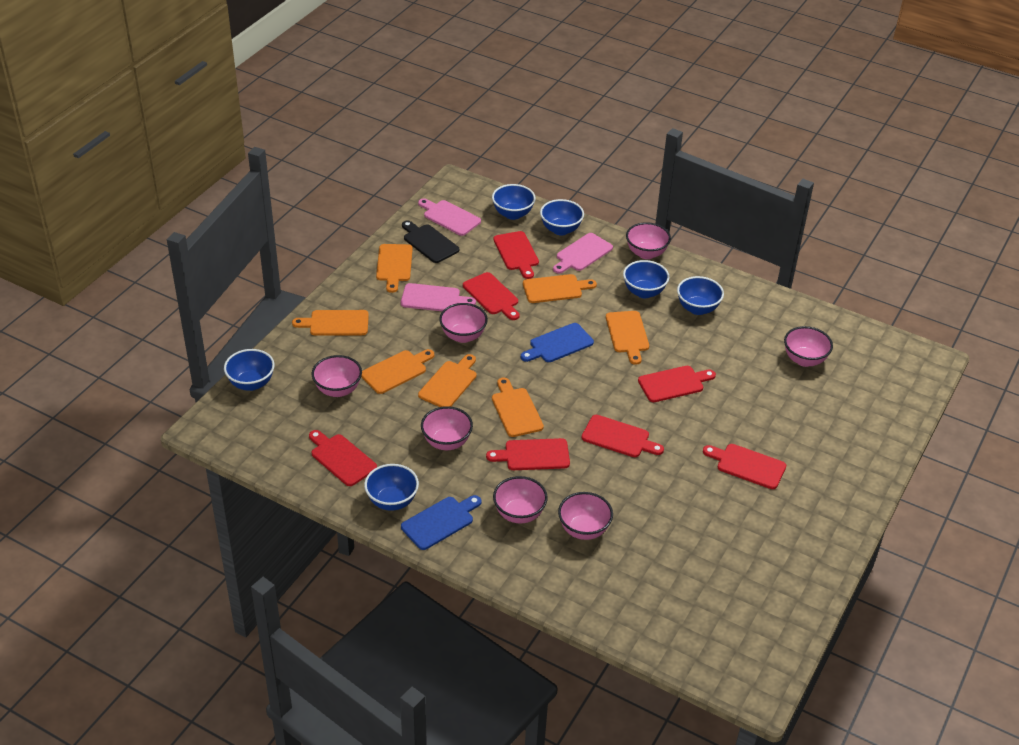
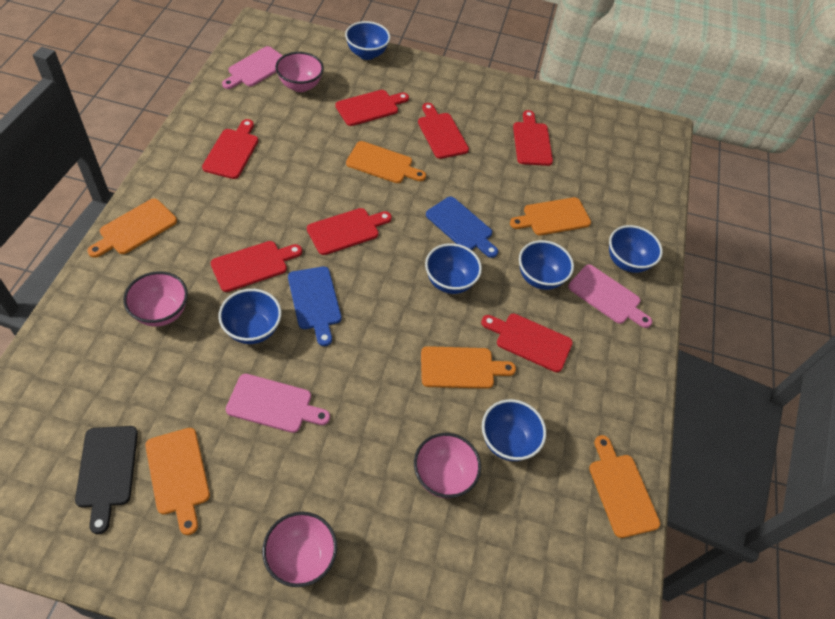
orange cutting board: [292,310,369,335] [361,349,434,394] [376,244,413,293] [418,354,476,407] [492,378,544,437] [523,274,597,303] [606,311,649,365] = 7 -> [87,198,177,258] [145,428,210,535] [346,141,426,183] [421,346,516,389] [510,197,591,235] [589,435,660,538] = 6
pink bowl: [312,355,362,397] [421,406,473,450] [439,303,488,343] [493,476,548,524] [558,492,613,540] [626,222,671,259] [784,326,833,367] = 7 -> [123,271,188,327] [262,512,337,587] [275,52,324,92] [414,433,481,498] = 4

